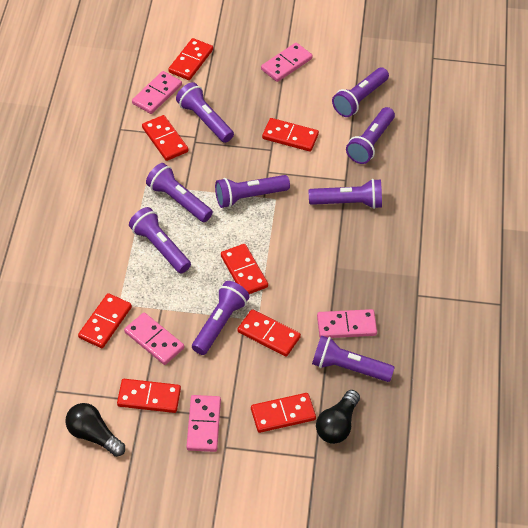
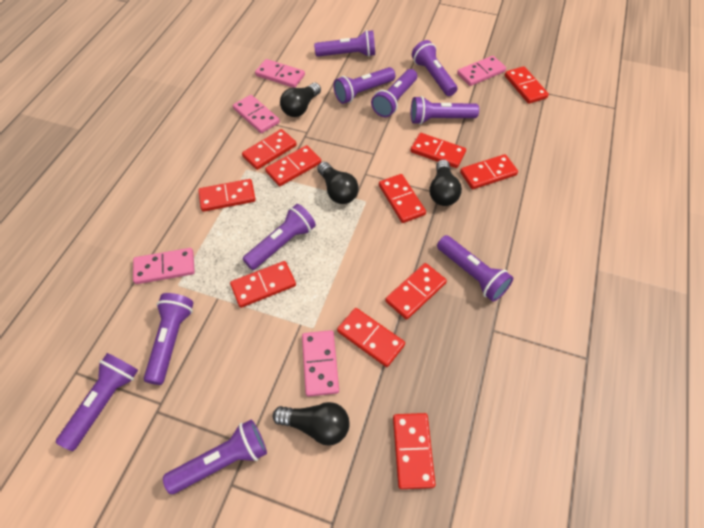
black light bulb: [66,403,125,457] [316,390,360,444] = 2 -> [273,402,350,446] [280,83,321,117] [317,162,359,204] [429,159,462,206] = 4
purple flashlight: [129,207,191,274] [146,163,213,222] [176,82,234,143] [192,281,250,355] [215,175,290,208] [309,179,382,209] [312,335,395,382] [332,67,389,117] [346,107,395,164] = 9 -> [56,353,138,451] [144,293,194,385] [163,420,267,494] [242,204,316,270] [314,30,375,57] [333,67,395,104] [371,69,417,117] [411,96,479,125] [412,40,457,96] [437,235,513,302] = 10
red domino: [78,293,132,348] [117,379,181,413] [142,115,188,161] [168,38,213,80] [221,244,268,294] [237,309,301,357] [251,393,316,433] [262,118,319,152] = 8 -> [198,179,256,212] [230,261,296,308] [242,129,297,170] [265,145,321,186] [337,308,405,367] [379,174,426,223] [385,263,447,320] [393,413,436,489] [410,133,466,168] [460,154,518,190] [505,66,549,104] = 11

